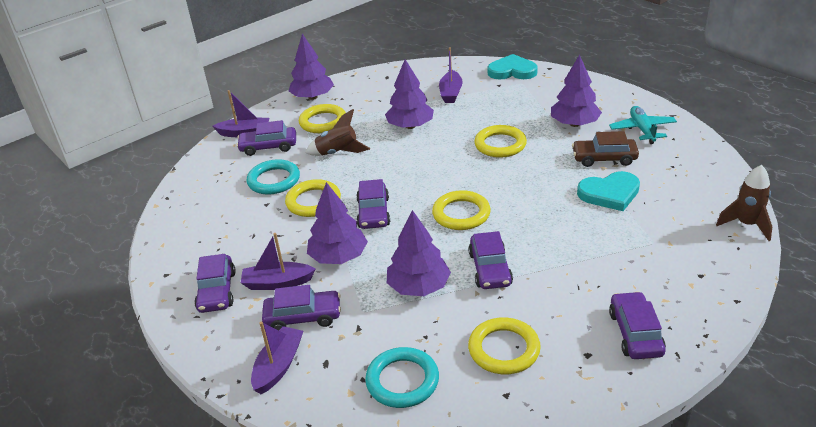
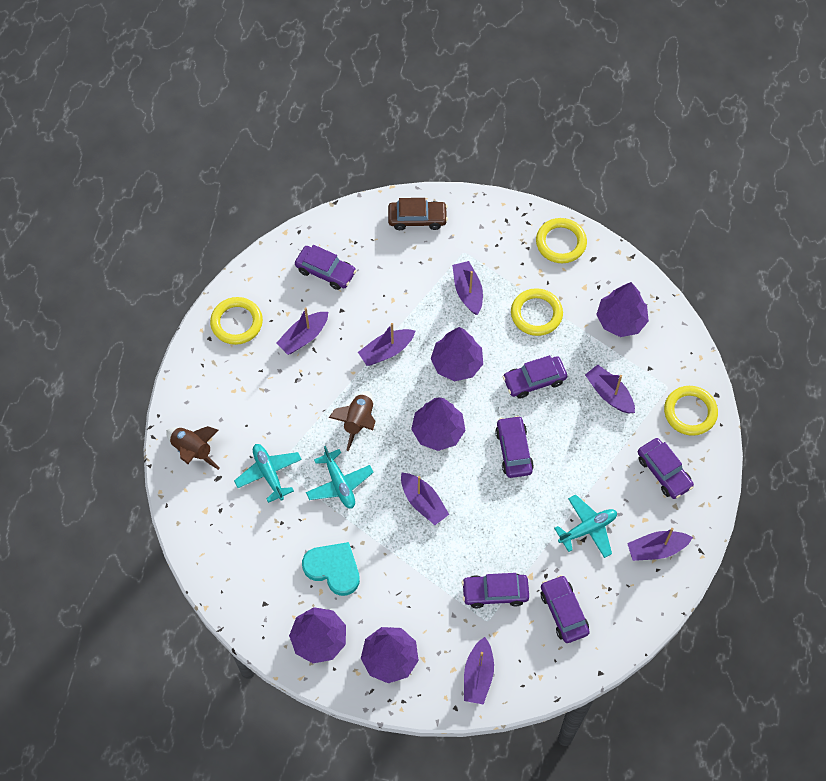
purple boat: [213,90,269,137] [241,233,316,290] [251,322,303,394] [439,47,463,103] = 4 -> [276,307,328,355] [358,323,415,366] [401,473,449,525] [452,261,483,315] [464,637,494,705] [585,365,635,413] [627,528,693,561] = 7
turquoise heart: [487,54,538,80] [577,171,640,211] = 2 -> [302,542,360,596] = 1
turquoise plane: [609,106,677,144] = 1 -> [234,444,302,503] [306,446,374,509] [554,495,617,558] = 3
turquoise ring: [247,159,300,195] [365,347,439,408] = 2 -> none = 0
yellow ring: [285,179,341,217] [299,104,346,133] [432,190,491,230] [468,317,541,374] [474,125,527,158] = 5 -> [210,297,263,345] [511,288,563,336] [536,218,587,263] [664,386,718,436] = 4

